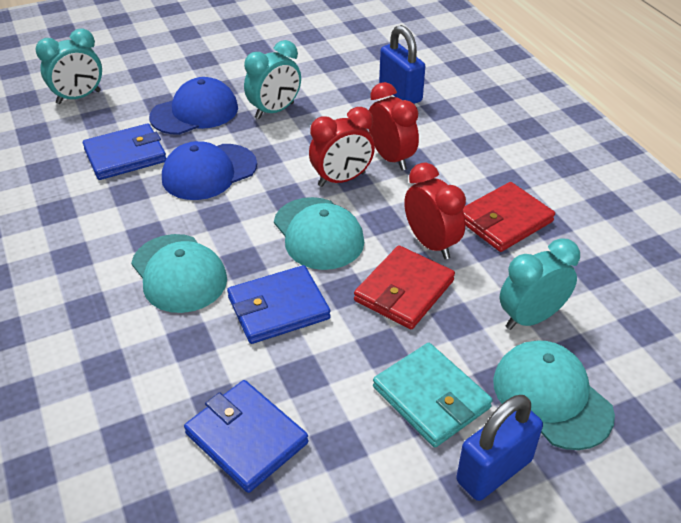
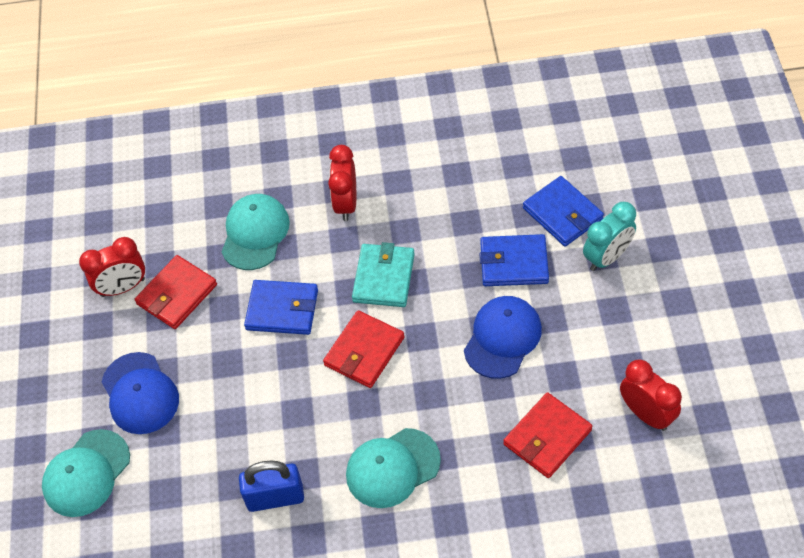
blue padlock: [379,25,425,104] [456,395,543,501] = 2 -> [239,461,304,512] = 1
red wallet: [354,245,455,329] [463,182,555,252] = 2 -> [135,255,217,329] [323,310,405,388] [503,392,592,478] = 3
turquoise clock: [35,28,102,104] [244,40,301,119] [500,238,580,330] = 3 -> [583,202,636,271] = 1

